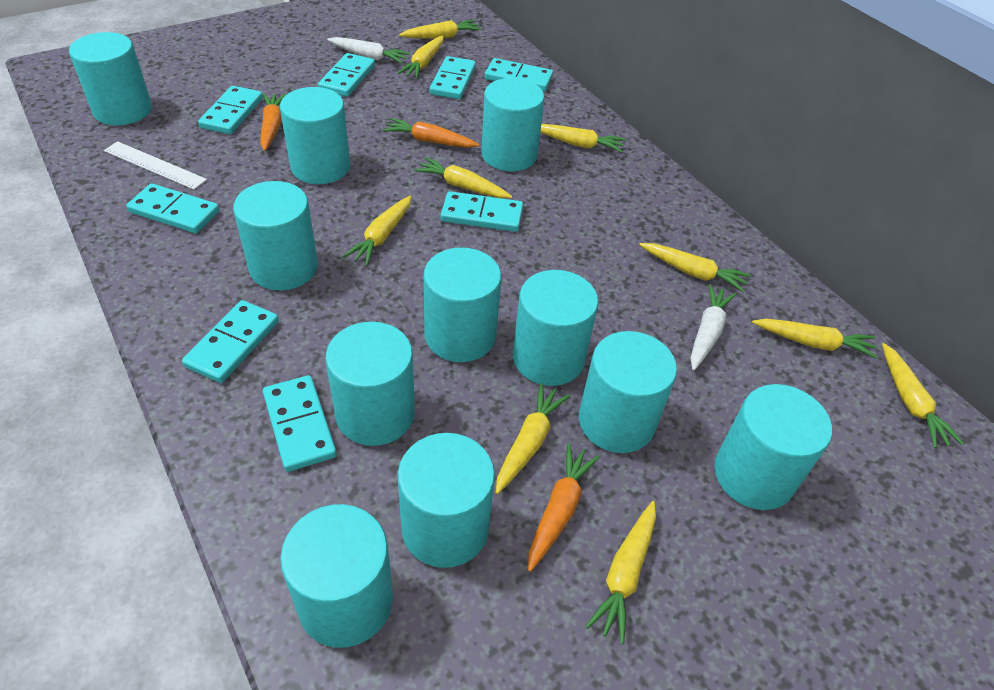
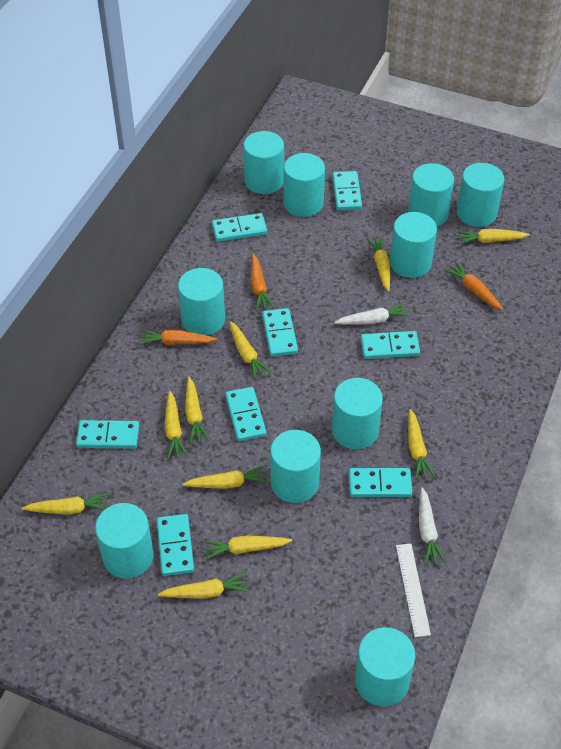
turquoise cylinder: [69,32,152,125] [233,181,318,290] [280,87,350,184] [280,504,393,648] [325,322,415,446] [398,433,495,568] [424,247,501,362] [481,78,544,171] [513,270,599,386] [579,331,677,453] [714,384,832,510] = 11 -> [95,503,154,579] [178,268,225,335] [243,131,284,194] [270,430,321,503] [284,153,325,217] [332,378,383,449] [355,627,415,706] [390,212,437,278] [408,163,454,226] [457,163,504,227] = 10

